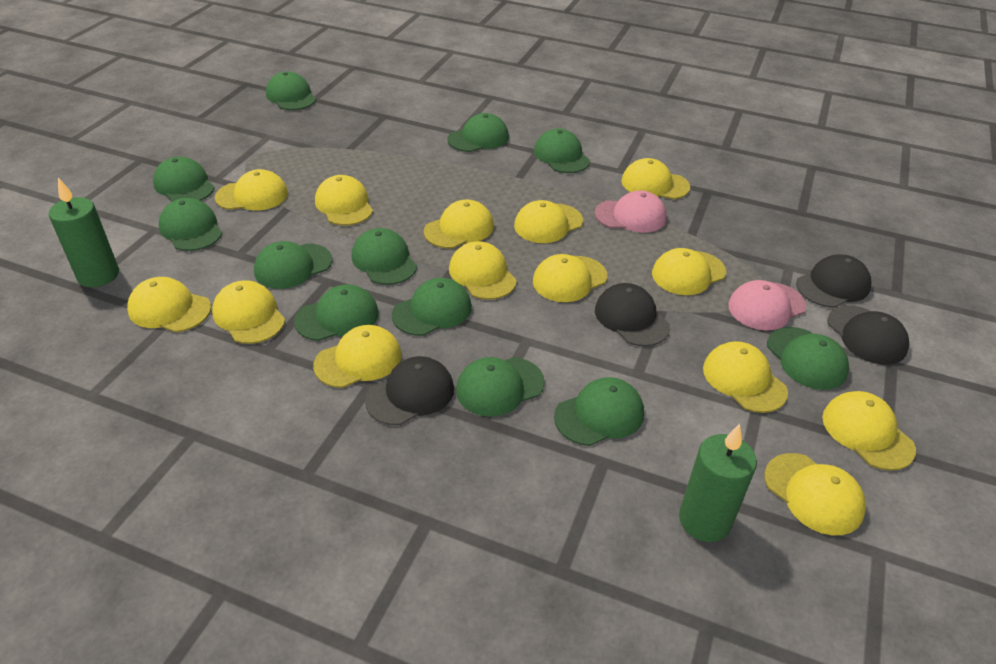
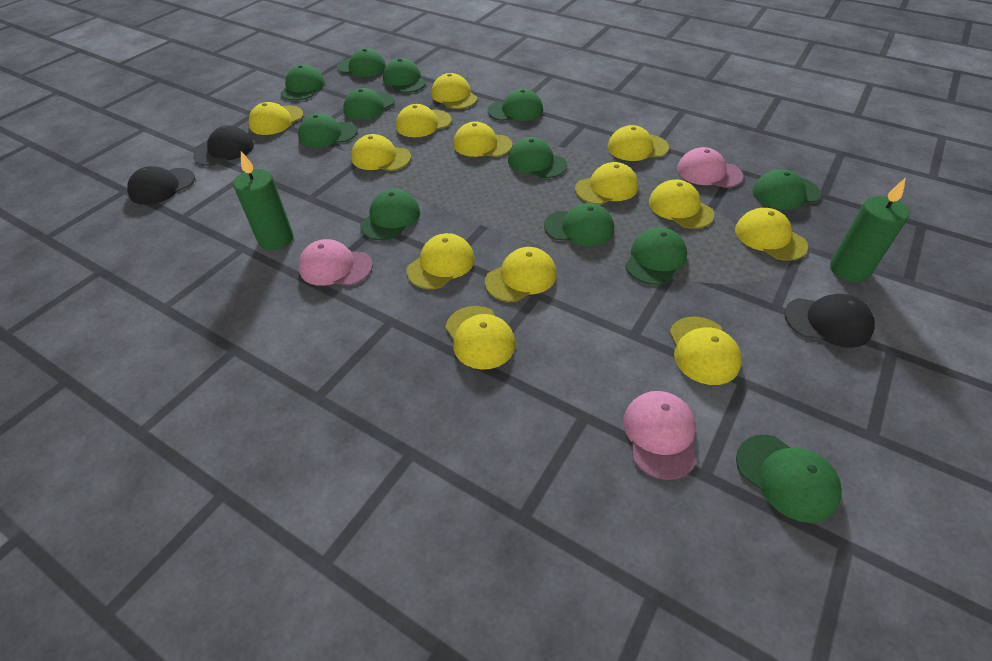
black cap: [365,356,454,425] [595,283,670,346] [796,254,871,308] [827,306,909,365] = 4 -> [127,166,195,205] [193,125,254,166] [784,294,875,348] = 3
pink cap: [595,191,667,233] [728,280,806,331] = 2 -> [299,239,373,286] [623,391,696,480] [677,147,743,188] = 3
yellow cap: [127,277,211,332] [212,280,285,344] [215,169,288,210] [313,325,401,388] [315,175,373,225] [424,199,494,248] [449,241,517,300] [514,200,583,243] [533,254,607,302] [622,158,690,199] [652,248,726,295] [703,341,788,413] [764,453,866,535] [822,391,916,471] = 14 -> [248,102,303,135] [351,134,411,171] [396,104,452,137] [406,233,475,289] [431,73,477,109] [445,306,516,370] [453,121,512,157] [485,247,557,302] [575,162,638,205] [608,125,669,161] [649,180,714,229] [669,317,742,385] [735,208,808,261] = 13

